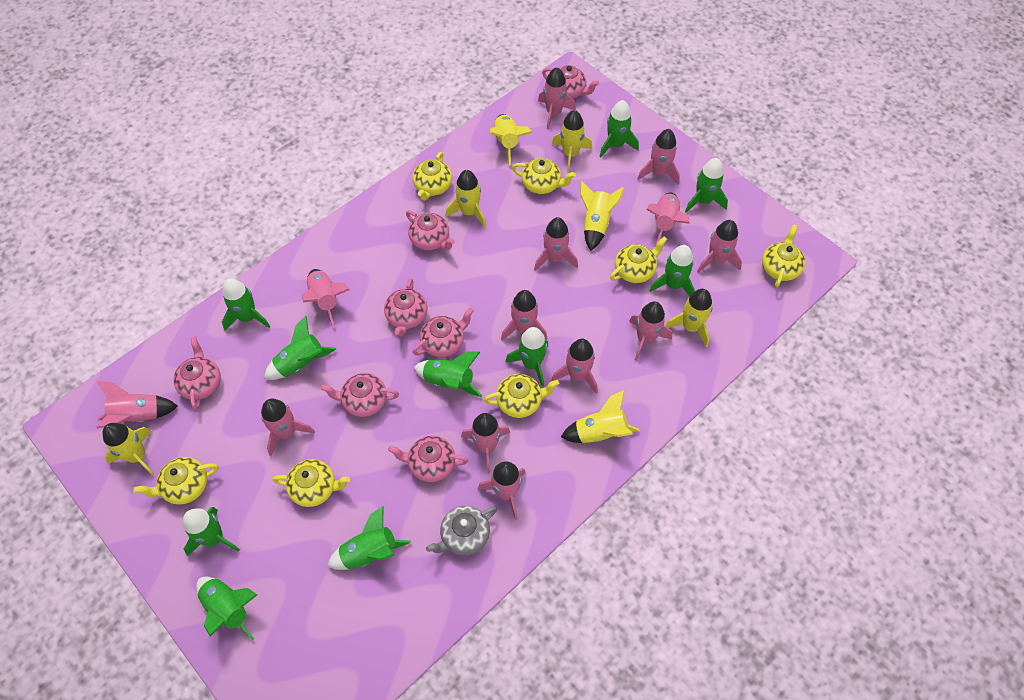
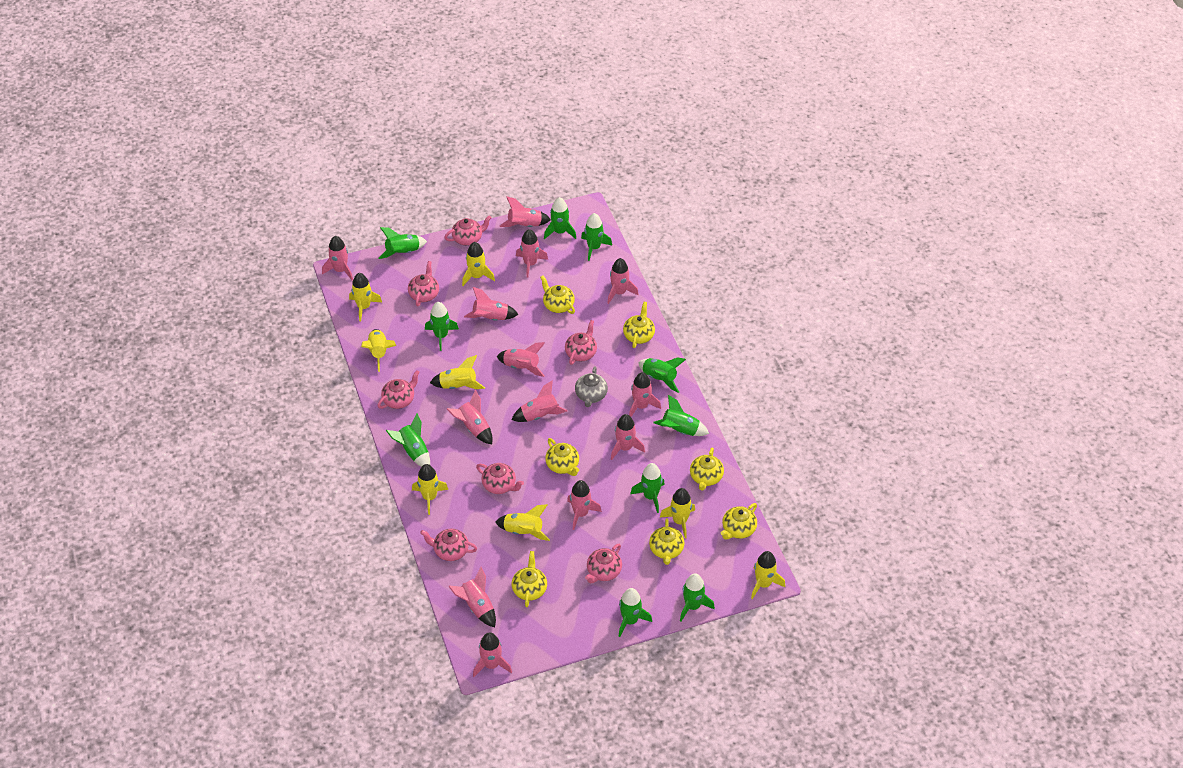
yellow rocket: [103,423,155,476] [445,170,486,228] [490,114,532,165] [552,110,592,172] [561,390,640,443] [580,181,624,251] [666,289,713,347] = 7 -> [349,273,382,322] [361,329,396,372] [412,464,448,515] [430,355,485,389] [462,242,495,286] [496,504,550,541] [660,488,695,538] [751,551,785,599] = 8

